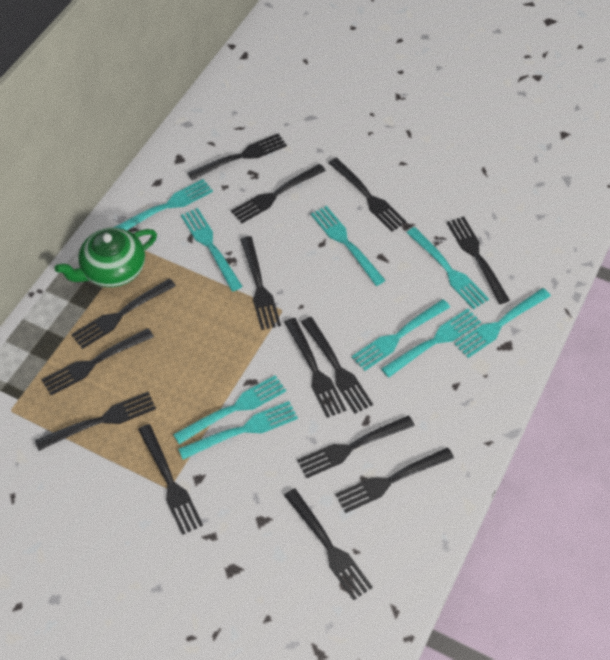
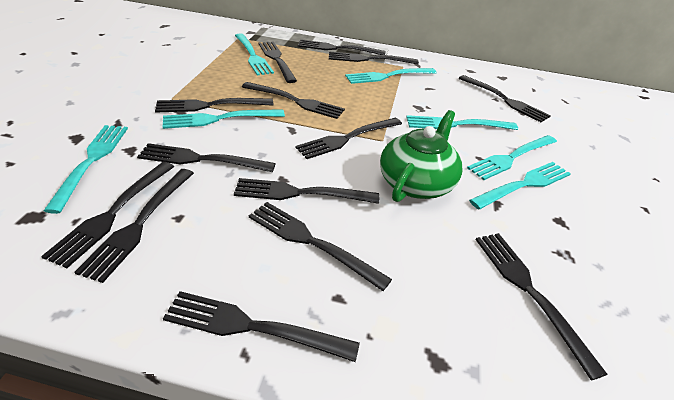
turquoise fork: [113,179,213,230] [173,375,286,444] [178,401,298,460] [181,208,243,291] [311,206,386,286] [352,299,450,371] [381,309,481,378] [406,227,489,309] [455,288,551,358] = 9 -> [43,125,128,214] [162,109,285,129] [235,33,274,75] [345,68,437,84] [406,115,518,130] [467,135,557,180] [469,162,571,209] = 7

